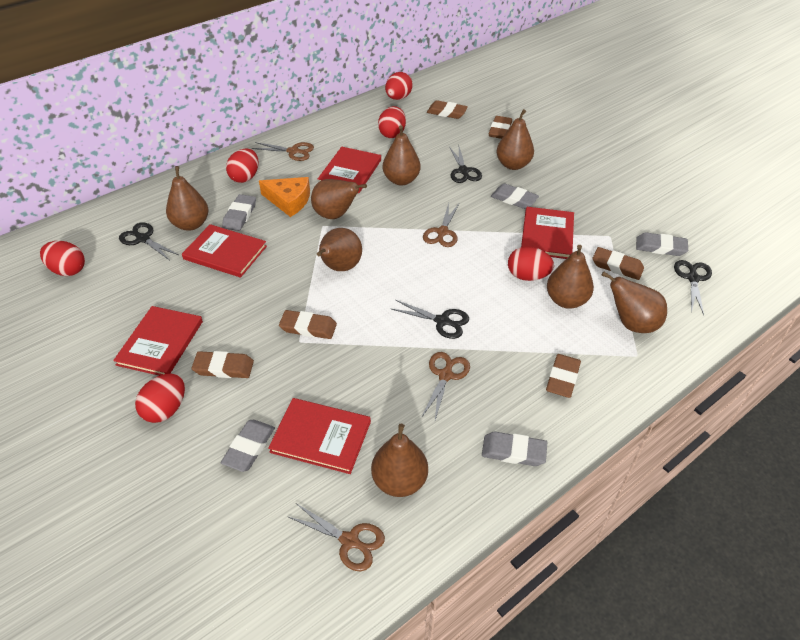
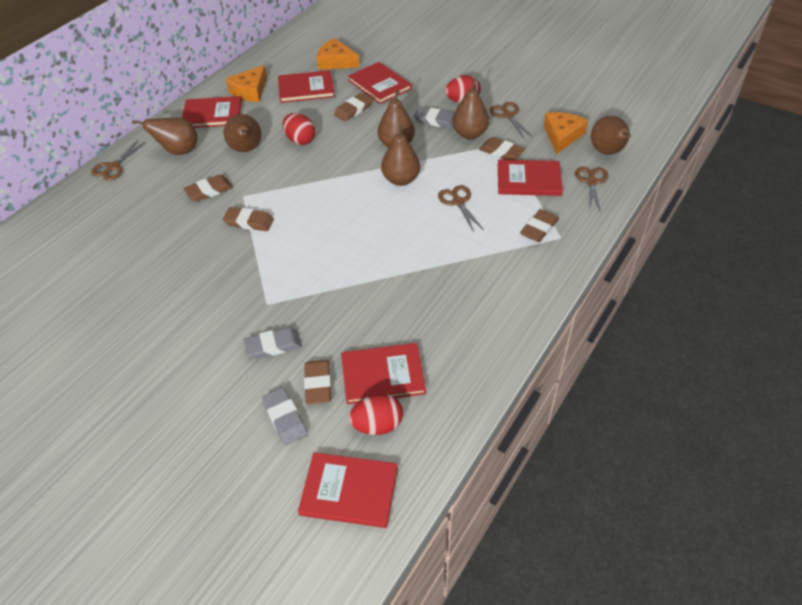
black scissors: [119,222,179,260] [391,300,469,339] [449,147,482,183] [674,260,712,315] = 4 -> none = 0
brown pear: [166,166,209,231] [311,179,367,219] [317,228,362,271] [371,424,428,497] [383,125,421,185] [496,109,534,170] [547,245,594,309] [602,272,667,333] = 8 -> [132,118,198,155] [223,114,261,152] [378,90,415,148] [381,126,420,186] [452,79,489,139] [591,116,631,155] = 6
grey eraser: [221,420,275,472] [222,194,256,231] [482,432,547,466] [491,184,539,209] [636,232,688,256] = 5 -> [243,327,302,359] [262,387,308,445] [414,106,454,129] = 3
orange cheese: [259,177,310,217] = 1 -> [225,65,267,102] [317,38,359,69] [544,112,588,154] = 3
red book: [113,306,203,376] [182,224,267,278] [268,398,371,474] [318,147,381,193] [521,207,574,259] = 5 -> [182,96,242,128] [278,70,335,103] [298,452,398,528] [341,343,426,405] [348,62,412,104] [498,159,563,196] = 6
red egg: [40,241,85,276] [135,374,185,423] [226,148,259,183] [378,106,406,138] [385,72,413,100] [508,246,554,281] = 6 -> [283,113,315,145] [349,394,403,435] [445,75,481,103] = 3

